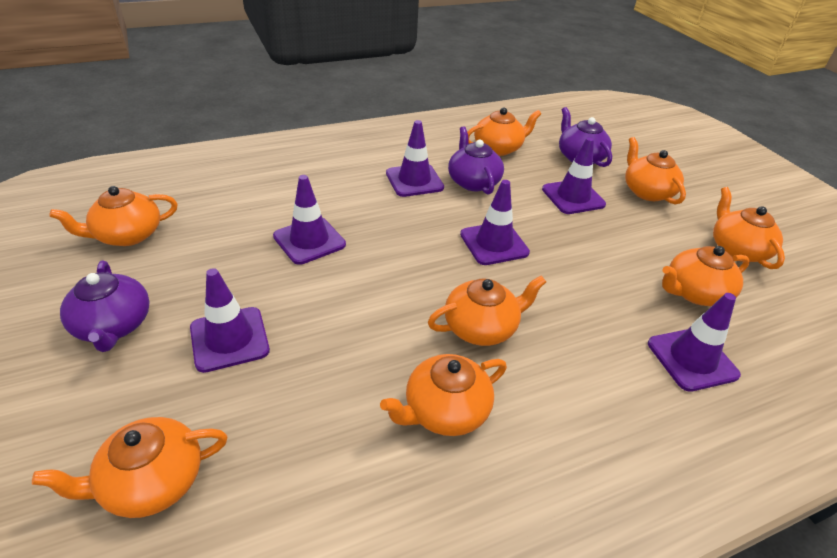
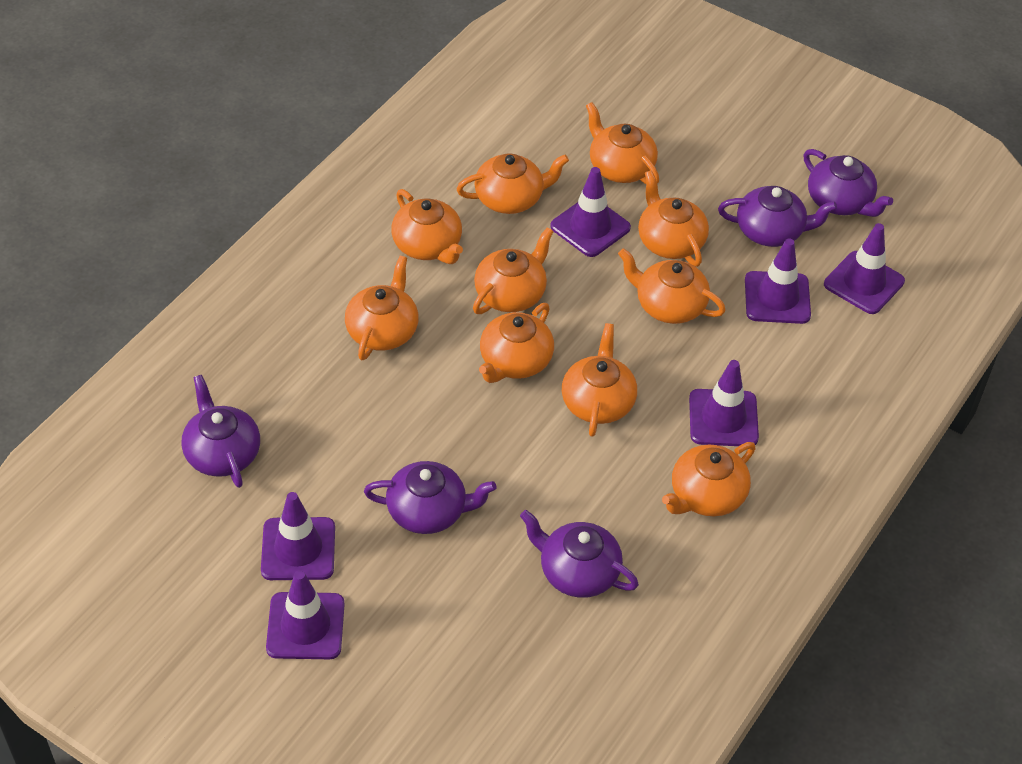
orange teapot: [32,417,227,518] [49,186,177,246] [380,354,507,436] [428,276,546,346] [467,108,541,156] [625,137,686,204] [662,246,750,306] [713,187,785,269] = 8 -> [345,256,419,360] [391,189,463,264] [457,153,569,214] [473,227,554,314] [479,303,554,383] [562,323,637,437] [586,102,659,184] [618,248,726,324] [638,170,709,267] [662,442,756,516] = 10
purple teapot: [60,261,150,352] [448,126,504,194] [559,107,612,167] = 3 -> [181,375,260,488] [364,461,497,534] [520,510,639,598] [718,186,837,247] [803,149,893,217] = 5

